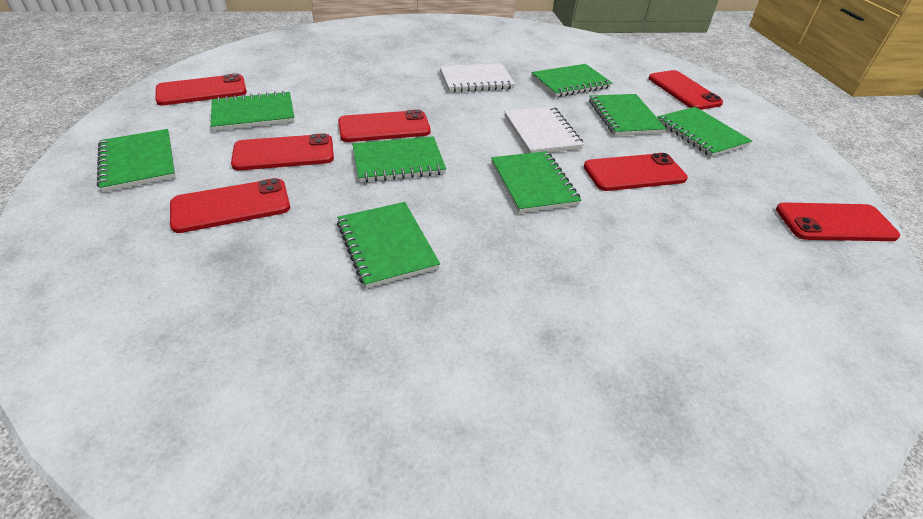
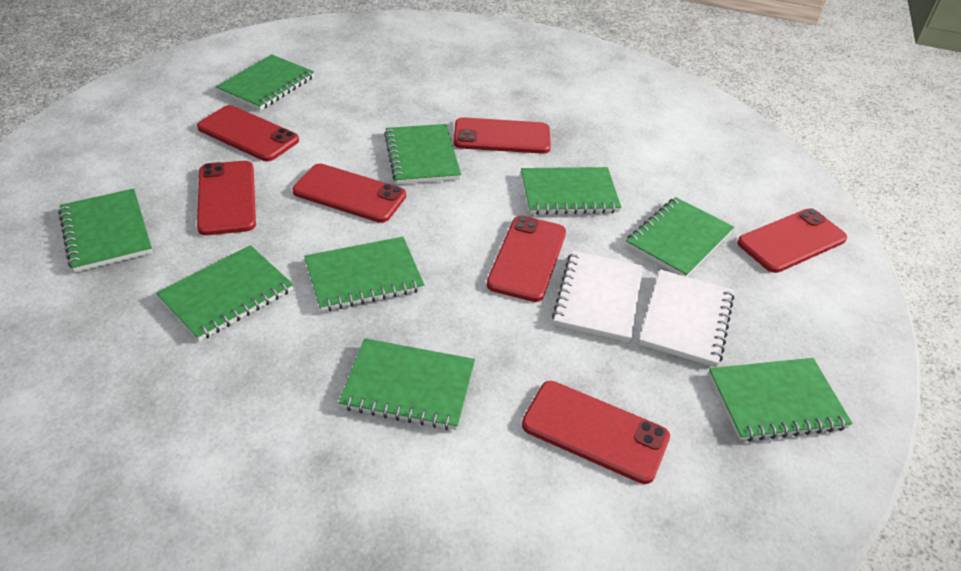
green notebook: [97,129,176,192] [211,91,295,131] [337,202,440,289] [353,136,446,182] [491,151,581,213] [531,64,612,97] [589,94,667,136] [658,107,752,157] = 8 -> [58,188,152,272] [156,245,293,341] [216,54,314,110] [304,237,424,312] [339,338,475,430] [384,124,461,184] [521,167,621,215] [626,197,734,277] [708,358,852,442] = 9

